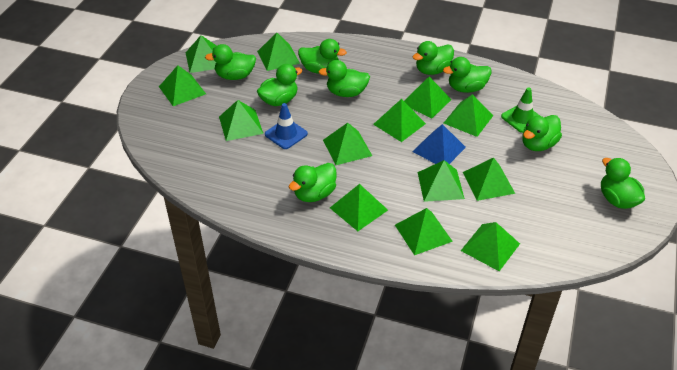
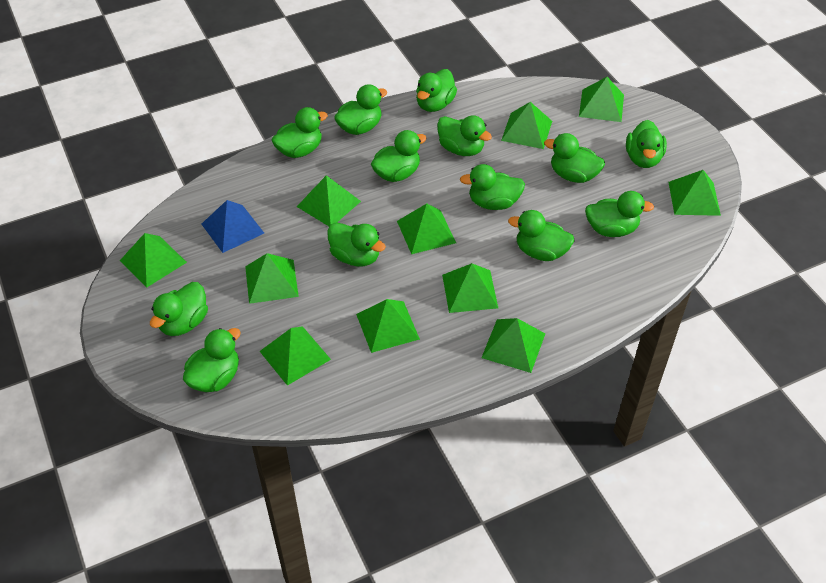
blue traffic cone: [265,103,308,149] = 1 -> none = 0
green duck: [205,44,256,80] [257,64,302,106] [289,163,337,202] [298,39,347,74] [319,60,370,97] [413,41,454,75] [443,57,492,93] [522,115,562,151] [601,158,645,209] = 9 -> [150,282,208,336] [183,328,241,392] [272,107,328,158] [327,222,386,267] [334,84,387,135] [371,130,427,182] [416,69,457,112] [437,115,492,156] [460,164,525,210] [508,210,575,261] [544,133,605,183] [585,191,654,237] [626,120,667,168] = 13
green pyramid: [159,65,206,106] [185,35,217,73] [219,100,263,141] [257,33,300,71] [323,123,372,165] [330,184,388,231] [373,99,426,142] [395,208,453,255] [404,77,452,119] [417,160,465,202] [444,94,493,137] [461,222,520,271] [463,157,515,201] = 13 -> [120,233,187,288] [245,253,299,304] [260,326,331,386] [297,175,361,226] [356,299,420,353] [397,203,456,254] [442,263,498,313] [481,318,545,373] [501,102,552,149] [579,77,624,122] [668,170,721,216] = 11
green traffic cone: [501,88,540,133] = 1 -> none = 0

